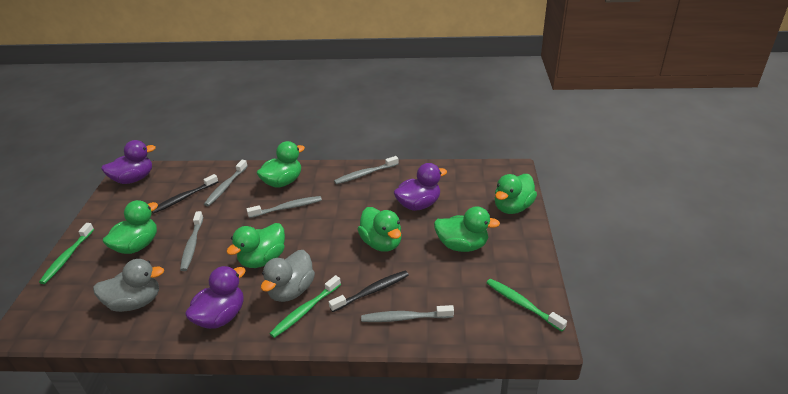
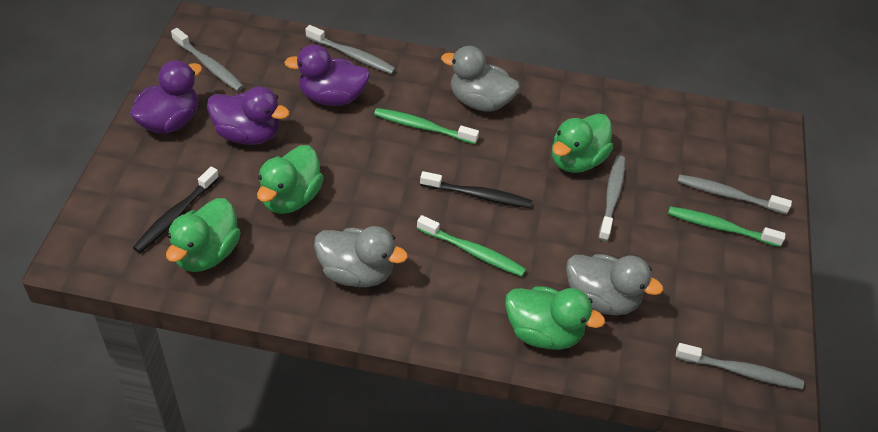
green duck: [103,200,158,254] [226,223,285,268] [257,141,305,188] [357,207,402,252] [434,206,500,252] [495,174,537,214] = 6 -> [166,198,241,272] [257,145,324,214] [505,286,605,350] [552,113,613,173] = 4
grey duck: [93,259,164,312] [261,250,315,302] = 2 -> [314,226,408,287] [441,46,520,112] [566,254,663,315] = 3

